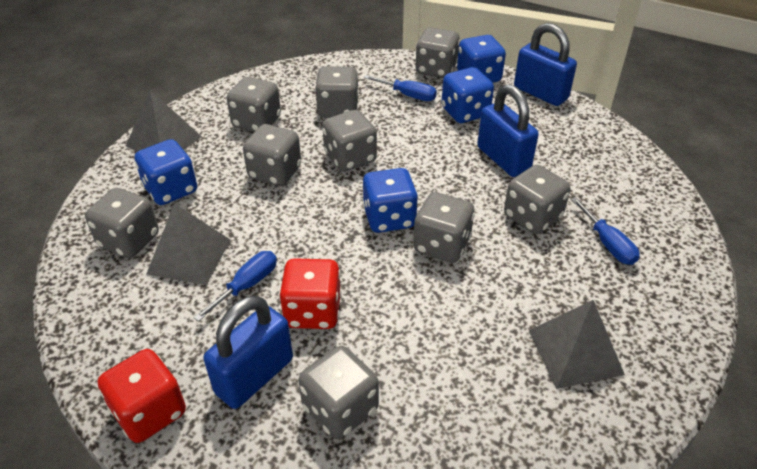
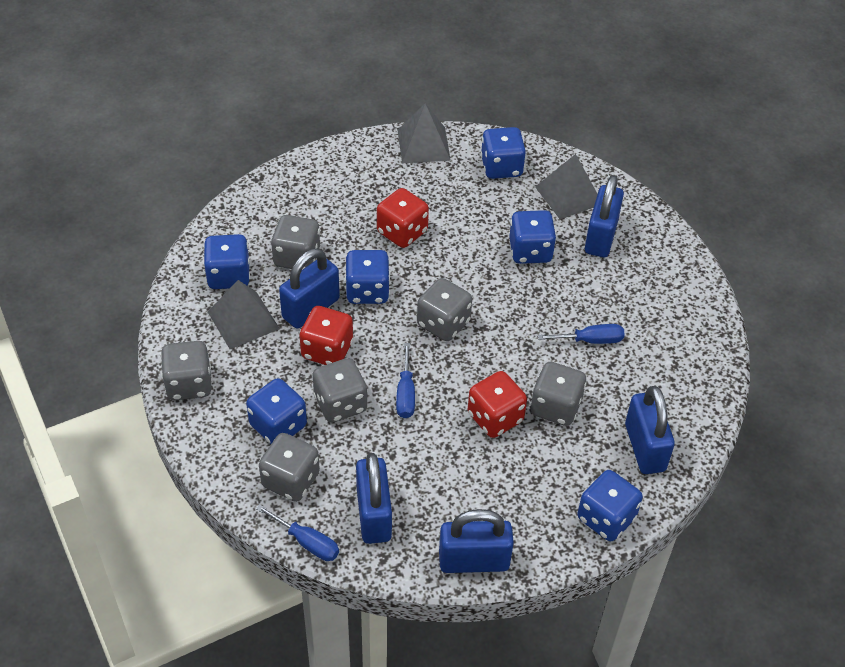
blue dice: [134,139,197,205] [363,168,418,233] [441,67,494,123] [457,35,506,83] = 4 -> [203,234,250,289] [246,378,307,444] [345,250,390,304] [481,127,526,179] [509,210,556,264] [577,470,643,541] = 6
blue padlock: [203,296,293,409] [477,84,539,177] [514,23,577,106] = 3 -> [279,248,340,329] [356,453,392,544] [439,509,514,573] [585,175,624,257] [625,386,675,474] = 5
grey dice: [85,188,159,258] [226,77,281,132] [243,124,301,186] [299,346,379,439] [315,66,359,118] [322,110,377,171] [413,192,475,263] [415,27,460,78] [504,165,570,234] = 9 -> [161,341,212,400] [259,433,320,502] [271,215,320,270] [313,358,368,422] [417,278,472,341] [530,362,587,426] = 6
red dice: [98,349,186,443] [279,258,341,329] = 2 -> [299,306,353,365] [377,188,429,248] [468,371,527,438] = 3

